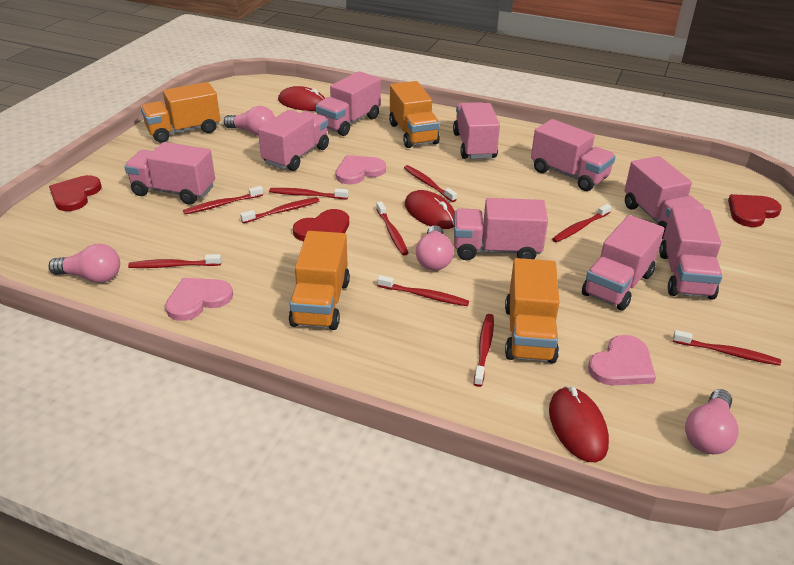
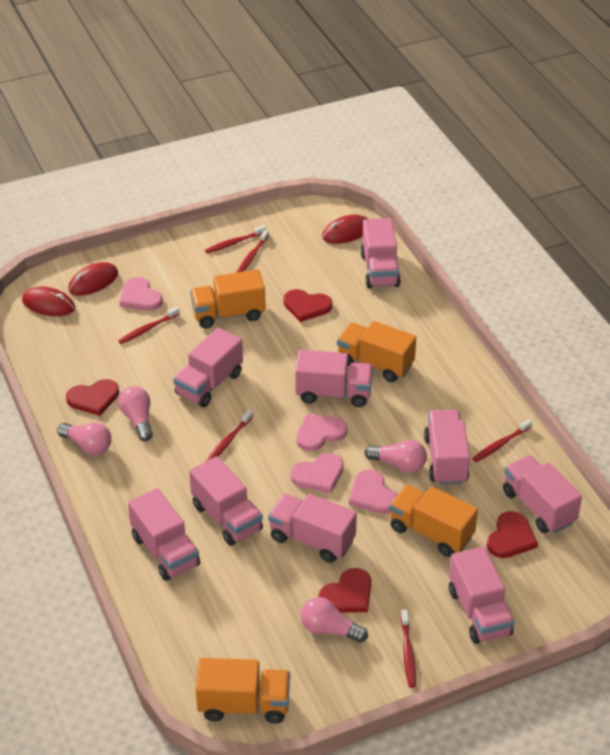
pink heart: [165,278,233,321] [336,155,386,184] [588,335,656,385] = 3 -> [119,277,163,311] [290,453,344,493] [296,413,347,451] [349,469,397,514] = 4
red heart: [49,175,102,211] [293,209,349,241] [728,194,782,227] = 3 -> [66,379,119,416] [283,289,332,322] [318,568,371,612] [487,511,538,558] = 4
red toothbrush: [128,254,221,268] [183,186,263,214] [240,197,319,223] [269,188,348,199] [376,201,408,256] [377,275,469,306] [404,165,457,202] [474,314,494,387] [552,204,611,242] [673,330,781,366] = 10 -> [118,306,180,344] [205,225,266,253] [206,410,253,461] [236,230,269,273] [401,610,416,688] [472,419,532,462] = 6

